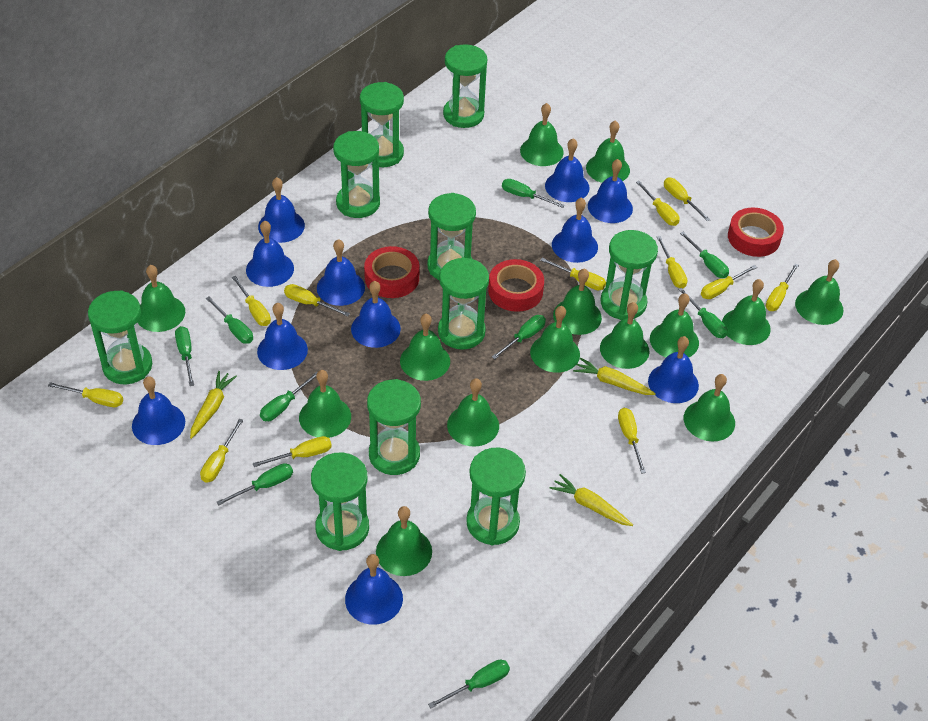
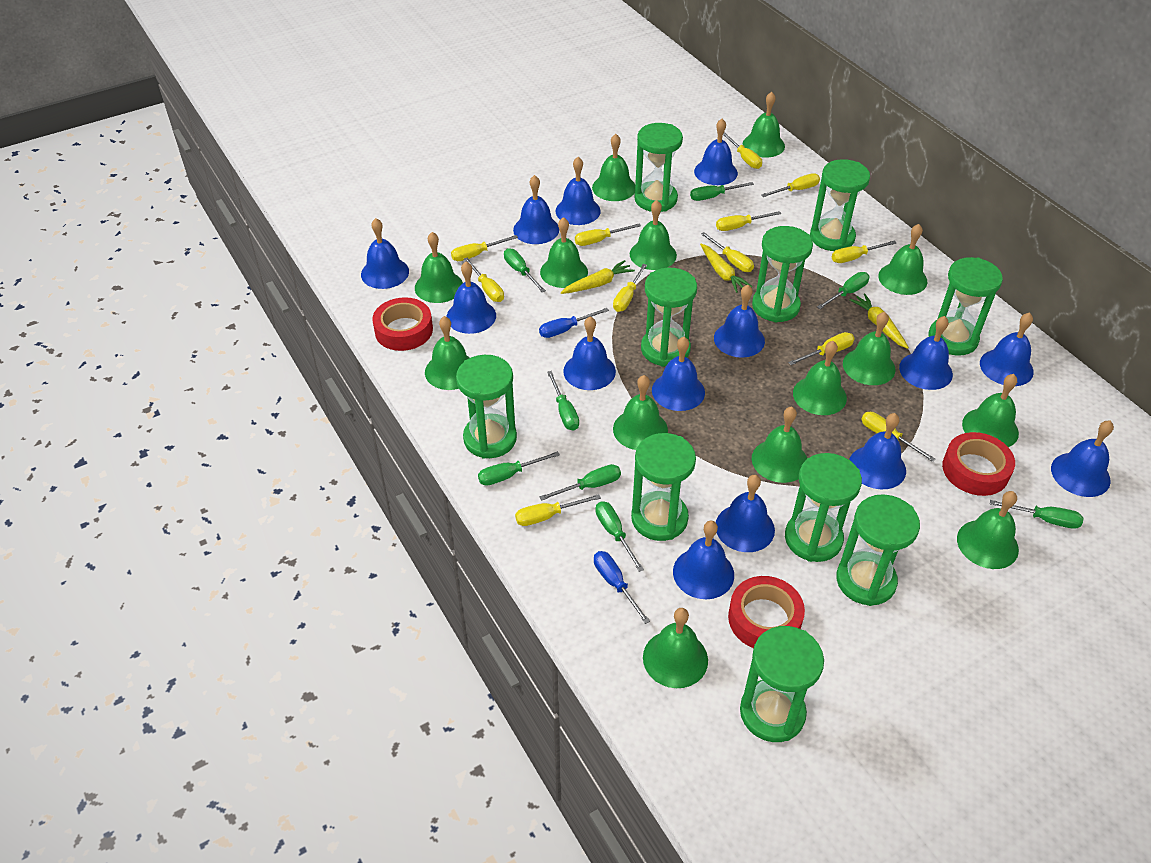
blue bell: [132,376,185,445] [246,221,294,287] [257,303,308,370] [258,177,305,243] [317,239,365,306] [345,554,403,625] [351,281,401,348] [545,138,590,202] [552,197,598,263] [588,159,633,223] [648,336,699,403] = 11 -> [361,218,409,289] [446,262,496,334] [513,175,559,244] [555,157,601,225] [563,316,616,390] [652,337,705,411] [673,521,734,599] [694,119,738,185] [714,285,765,358] [716,475,775,552] [849,413,906,489] [899,316,953,390] [980,313,1034,386] [1051,421,1114,497] = 14
blue screwdriver: none = 0 -> [539,308,609,338] [594,551,650,624] = 2
green screwdriver: [175,326,194,386] [206,296,253,344] [217,463,293,505] [260,372,317,421] [428,660,510,709] [492,315,546,359] [502,179,565,208] [678,288,728,338] [680,232,729,278] = 9 -> [478,451,560,486] [504,248,546,292] [540,464,621,501] [547,371,579,431] [596,501,644,572] [690,182,754,201] [817,272,869,309] [990,500,1084,529] = 8

